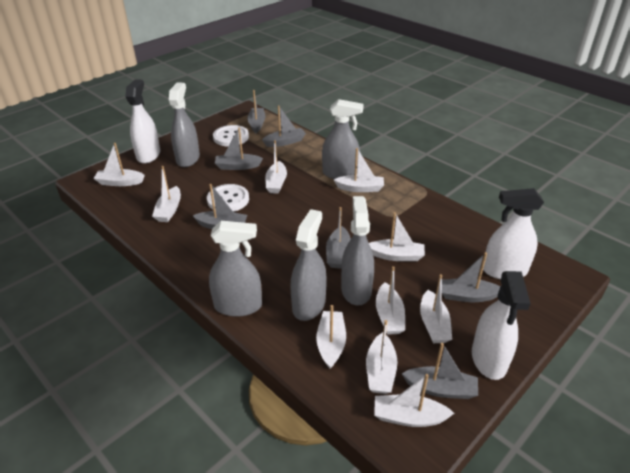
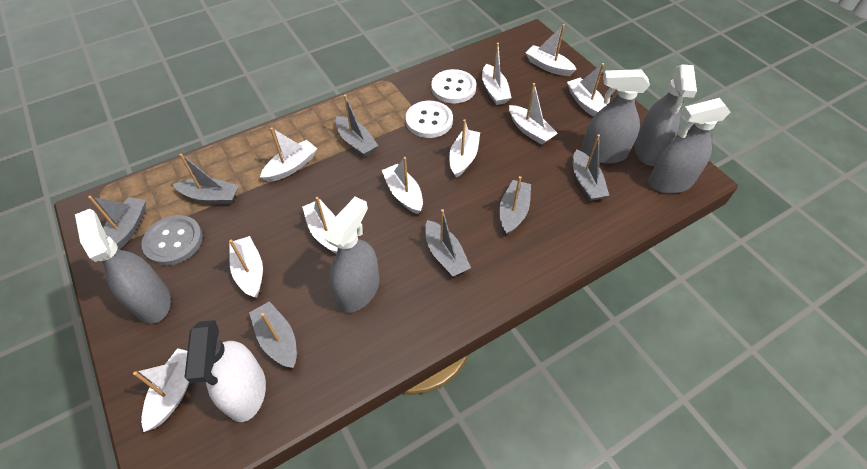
grey button: none = 0 -> [141,215,203,266] = 1
white spray bottle: [125,79,160,164] [472,271,531,380] [483,188,544,279] = 3 -> [185,320,266,422] = 1

